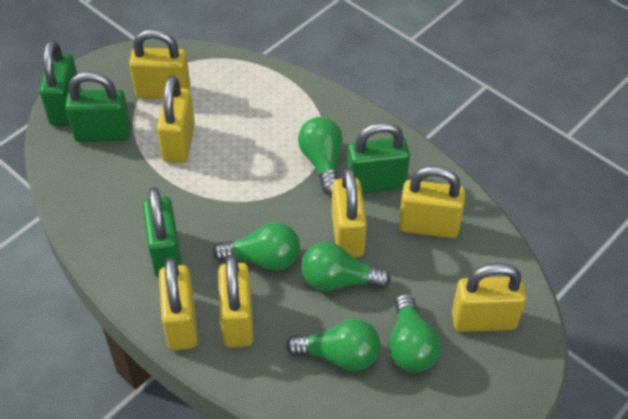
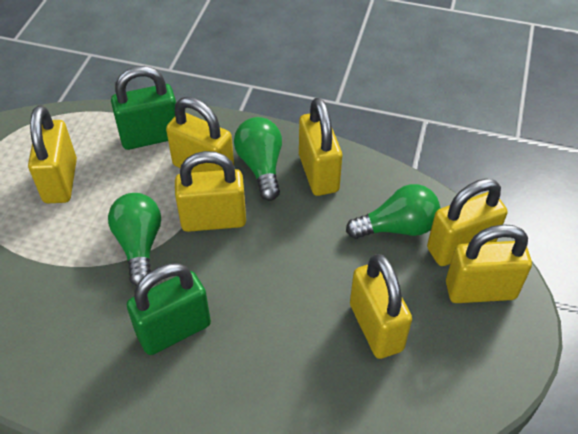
green light bulb: [213,222,300,271] [286,319,381,371] [298,117,343,195] [301,242,391,291] [388,294,441,372] = 5 -> [108,193,161,286] [234,117,282,201] [346,184,440,239] = 3
green padlock: [39,40,81,126] [65,71,131,142] [142,187,182,278] [347,122,410,194] = 4 -> [111,66,176,150] [127,263,211,355] = 2

